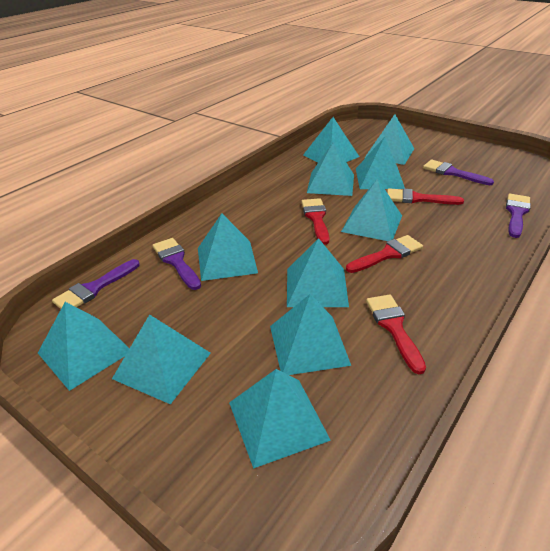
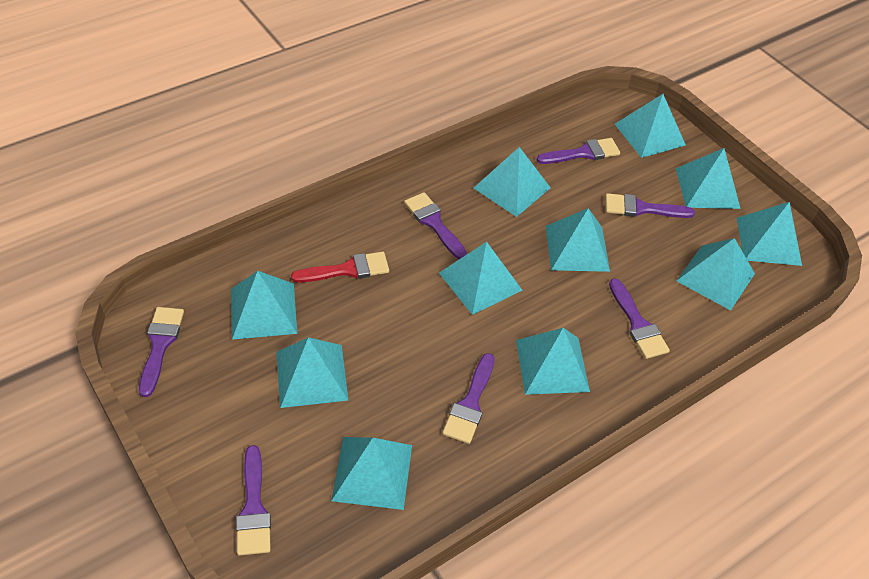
purple brush: [52,259,140,309] [152,238,201,290] [423,160,494,185] [506,194,531,238] = 4 -> [139,307,184,397] [236,445,271,556] [404,192,467,259] [443,353,495,444] [537,138,620,164] [605,193,695,218] [609,278,670,359] = 7
red brush: [301,198,329,245] [346,235,423,273] [366,295,426,374] [387,188,464,205] = 4 -> [291,252,389,283] = 1

